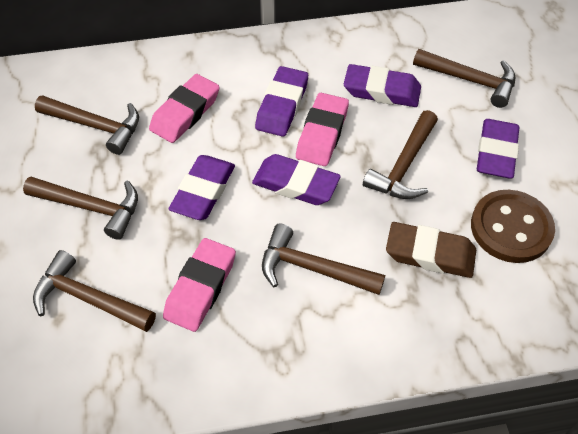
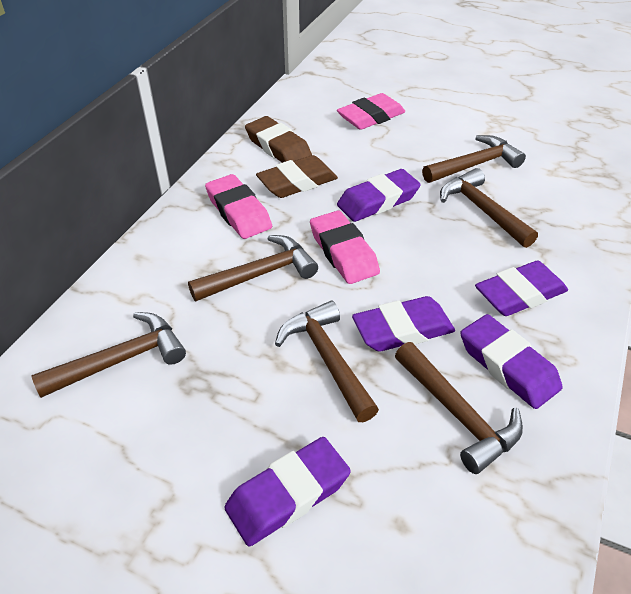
brown button: [471,190,555,263] = 1 -> none = 0
brown eraser: [386,222,476,278] = 1 -> [245,116,312,163] [256,155,338,198] = 2

